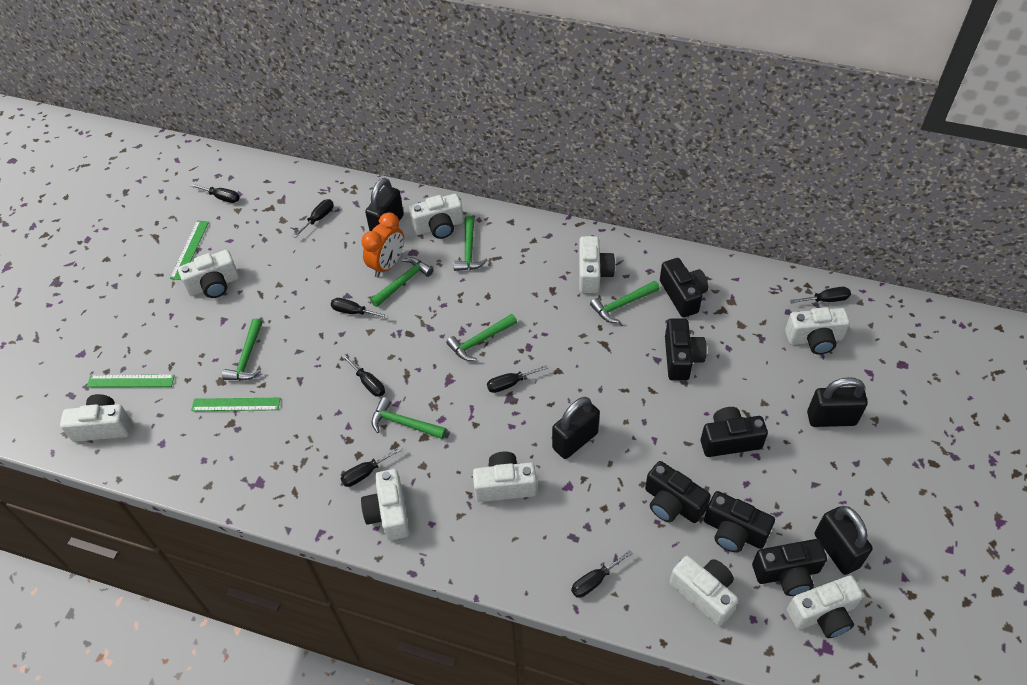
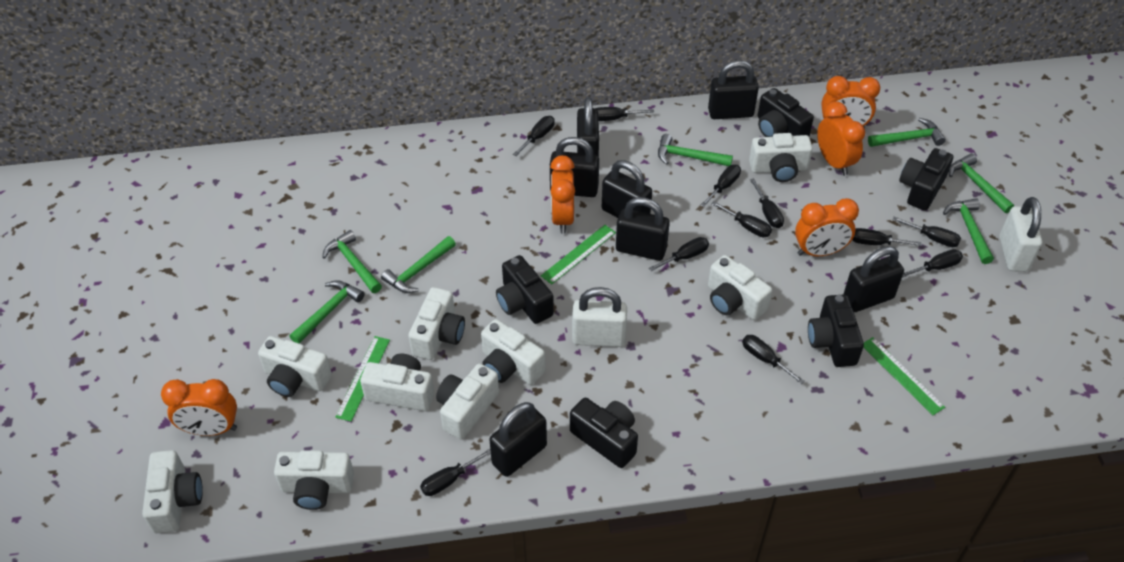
black camera: [645,461,711,523] [660,258,708,317] [665,318,707,380] [701,407,768,457] [704,491,775,553] [752,539,827,596] = 6 -> [496,255,554,324] [570,398,638,468] [758,88,814,137] [808,294,864,367] [899,148,953,211] = 5
black padlock: [365,178,404,231] [552,397,600,459] [807,377,868,427] [815,506,873,575] = 4 -> [489,402,547,477] [550,137,599,197] [577,97,599,156] [602,160,652,218] [616,197,670,261] [708,60,759,119] [844,246,904,312] = 7
black screwdriver: [190,184,240,203] [293,199,334,238] [331,298,389,318] [340,446,403,487] [341,354,385,397] [487,365,548,393] [571,550,633,598] [790,287,851,304] = 8 -> [420,449,491,496] [513,116,555,156] [595,107,654,121] [649,237,709,271] [701,165,741,207] [711,201,772,237] [742,335,805,384] [750,178,784,228] [852,228,922,246] [892,217,961,247] [902,249,963,278] = 11
green hammer: [222,318,262,381] [370,257,433,307] [371,397,446,439] [446,314,517,361] [454,216,488,271] [590,281,660,323] = 6 -> [289,280,365,343] [322,230,382,293] [381,236,456,293] [658,134,733,166] [868,118,946,147] [943,198,994,264] [949,154,1014,213] = 7
orange clock: [361,212,404,277] = 1 -> [161,379,237,436] [550,155,575,234] [795,198,859,256] [817,101,865,176] [821,76,880,128] = 5
white padlock: none = 0 -> [572,287,627,347] [999,197,1042,272] = 2

